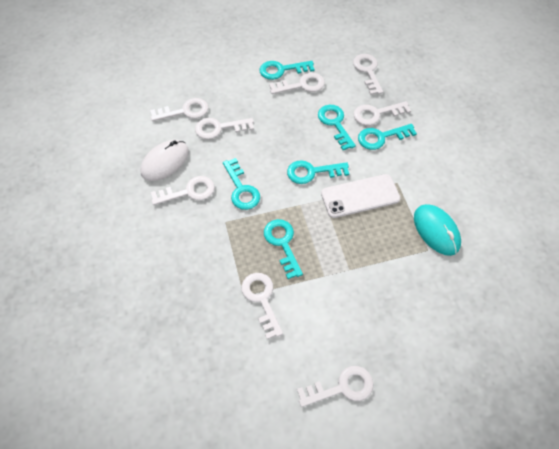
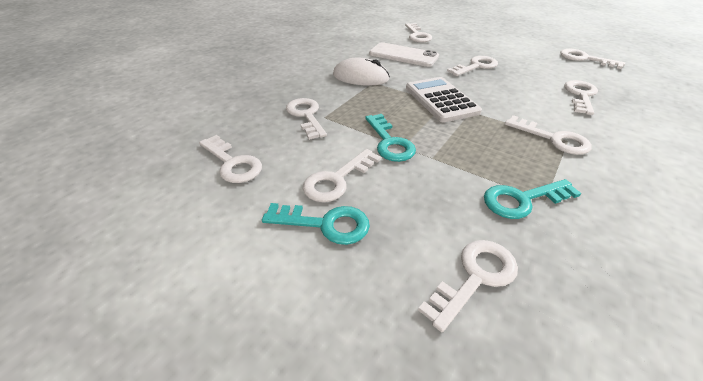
turquoise key: [223,158,260,210] [260,61,314,80] [264,219,303,279] [287,160,349,184] [318,105,356,150] [358,124,417,150] = 6 -> [262,203,370,245] [365,114,416,162] [484,179,581,219] = 3
turquoise mouse: [414,204,461,256] = 1 -> none = 0
white calculator: none = 0 -> [406,77,482,122] = 1
white key: [150,98,208,121] [151,176,215,205] [195,118,254,139] [241,273,283,339] [269,73,325,94] [297,366,374,407] [353,54,383,95] [354,101,411,126] = 8 -> [199,135,262,183] [286,98,327,140] [303,149,381,202] [405,23,432,42] [418,240,518,332] [447,56,498,76] [505,115,592,155] [560,49,625,69] [564,80,598,115] = 9

